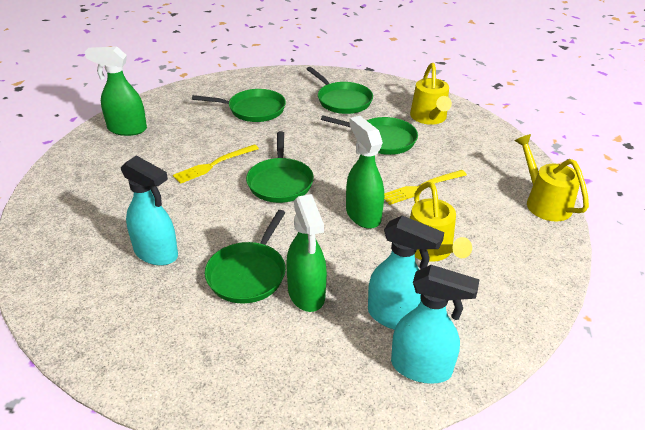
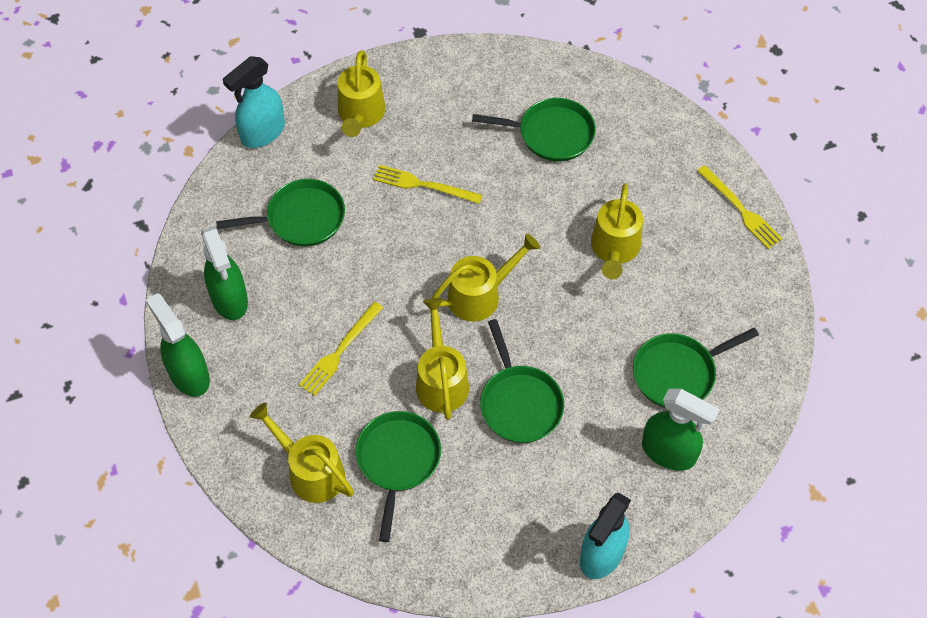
turquoise spray bottle: [121,155,178,266] [368,215,444,330] [391,265,480,384] = 3 -> [222,56,285,148] [580,493,631,579] = 2
yellow fork: [173,144,259,184] [384,170,467,205] = 2 -> [299,302,383,396] [373,165,482,204] [697,165,782,249] = 3
yellow watering can: [410,63,452,125] [410,182,472,262] [515,134,589,222] = 3 -> [250,403,354,503] [338,50,385,137] [416,298,469,420] [432,234,540,322] [591,183,643,279] = 5

